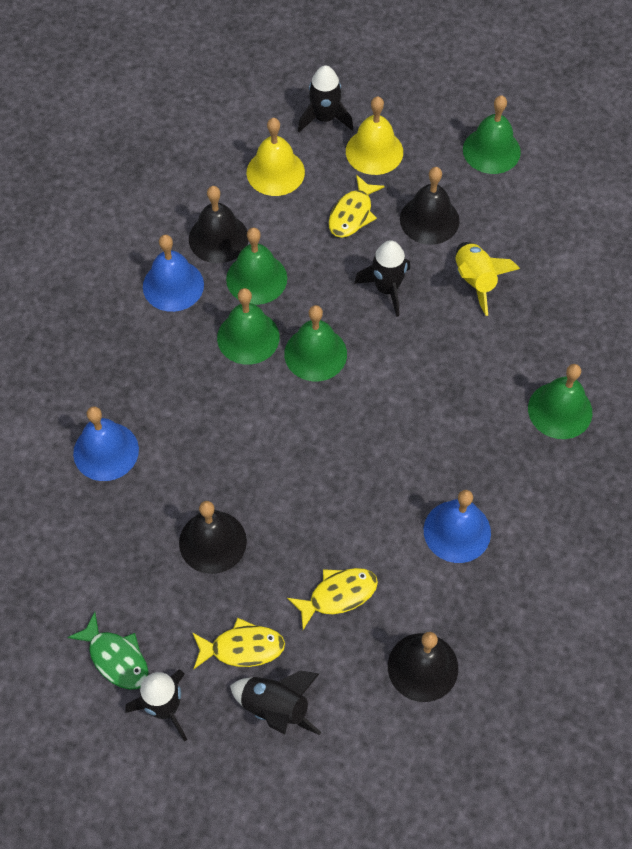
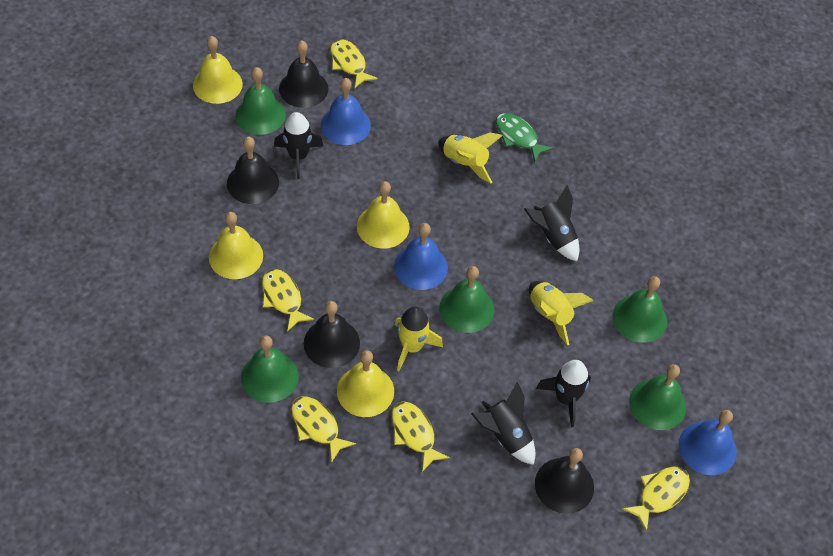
yellow bell: [247,118,305,196] [346,96,403,175] = 2 -> [193,36,243,104] [209,212,263,279] [337,350,394,417] [357,181,410,249] = 4
yellow fish: [192,618,285,669] [287,568,378,630] [329,175,385,238] = 3 -> [262,269,314,332] [291,396,356,463] [331,39,378,88] [392,401,450,472] [622,466,690,532] = 5
yellow rocket: [456,242,520,316] = 1 -> [395,307,443,371] [438,133,503,183] [529,281,593,345] = 3

